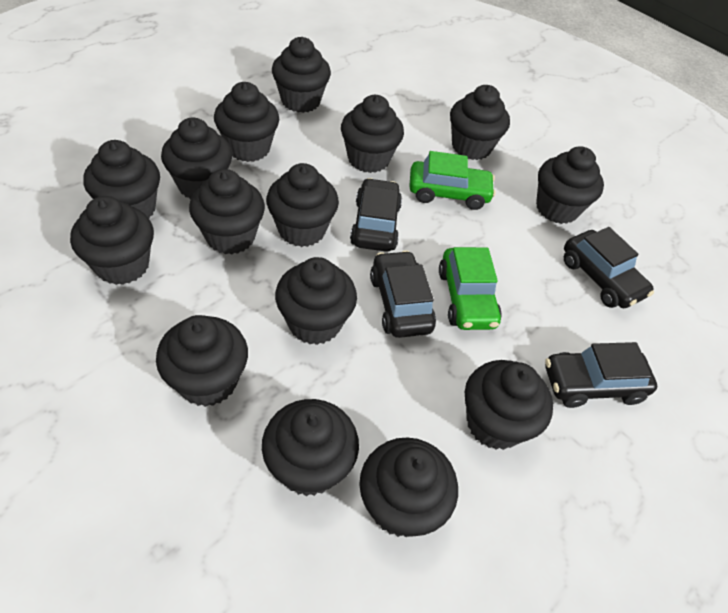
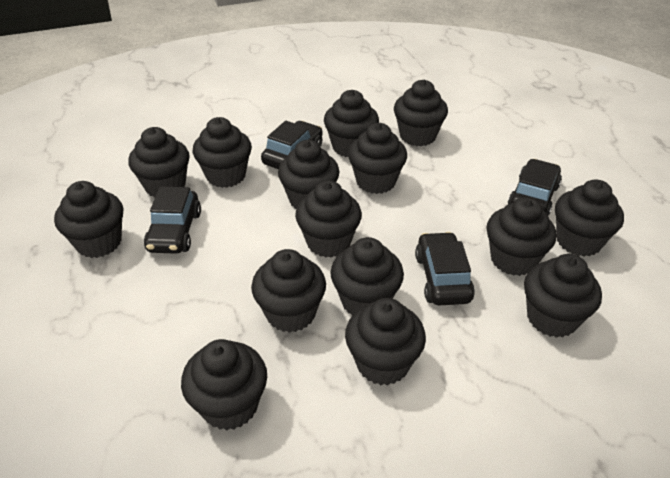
green car: [409,151,496,210] [439,247,502,330] = 2 -> none = 0

